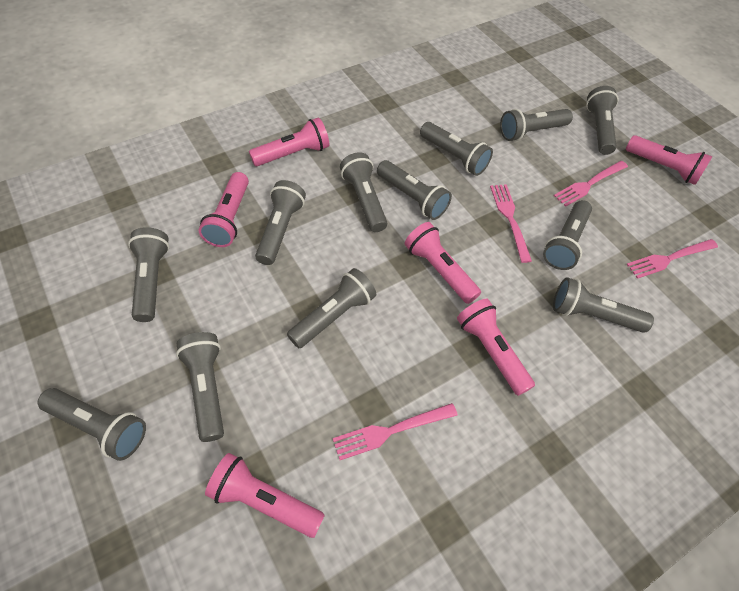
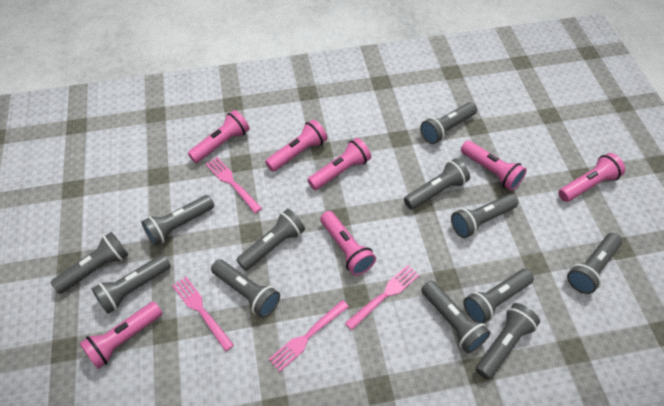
pink flashlight: [199,172,249,247] [205,453,325,538] [249,117,330,166] [405,222,481,304] [457,298,535,396] [626,135,713,185] = 6 -> [79,302,162,369] [188,110,250,163] [265,119,327,172] [308,138,371,190] [320,211,376,275] [461,141,527,191] [558,153,625,202] = 7

